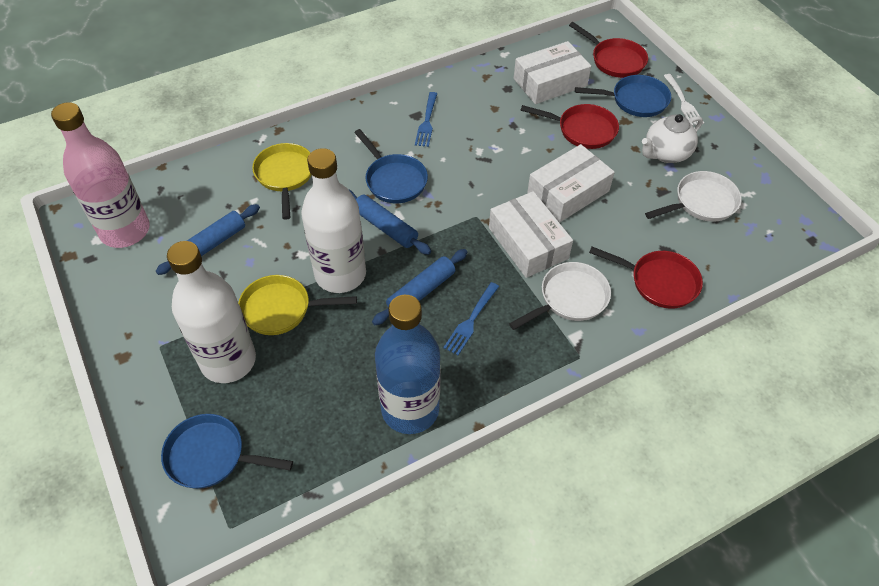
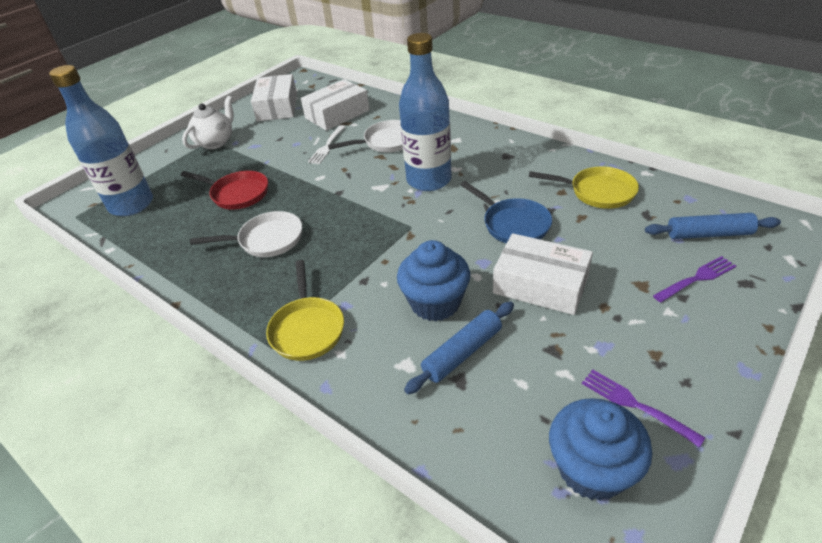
blue bottle: [375,295,441,434] = 1 -> [49,65,153,216] [399,33,451,191] = 2
blue cupcake: none = 0 -> [397,240,470,321] [549,398,652,501] = 2
blue fork: [415,92,437,147] [443,282,499,355] = 2 -> none = 0
blue pan: [161,414,293,489] [354,129,428,203] [575,75,671,117] = 3 -> [460,181,552,243] = 1
blue rolling pin: [156,204,260,275] [348,189,431,255] [372,249,467,325] = 3 -> [404,302,514,394] [645,213,781,239] = 2
pink bottle: [51,102,150,248] = 1 -> none = 0
purple fork: none = 0 -> [582,370,705,448] [653,256,736,303] = 2
red pan: [520,104,619,149] [569,22,648,78] [589,247,703,309] = 3 -> [180,171,268,210] = 1
white bottle: [167,241,256,383] [301,148,366,293] = 2 -> none = 0

